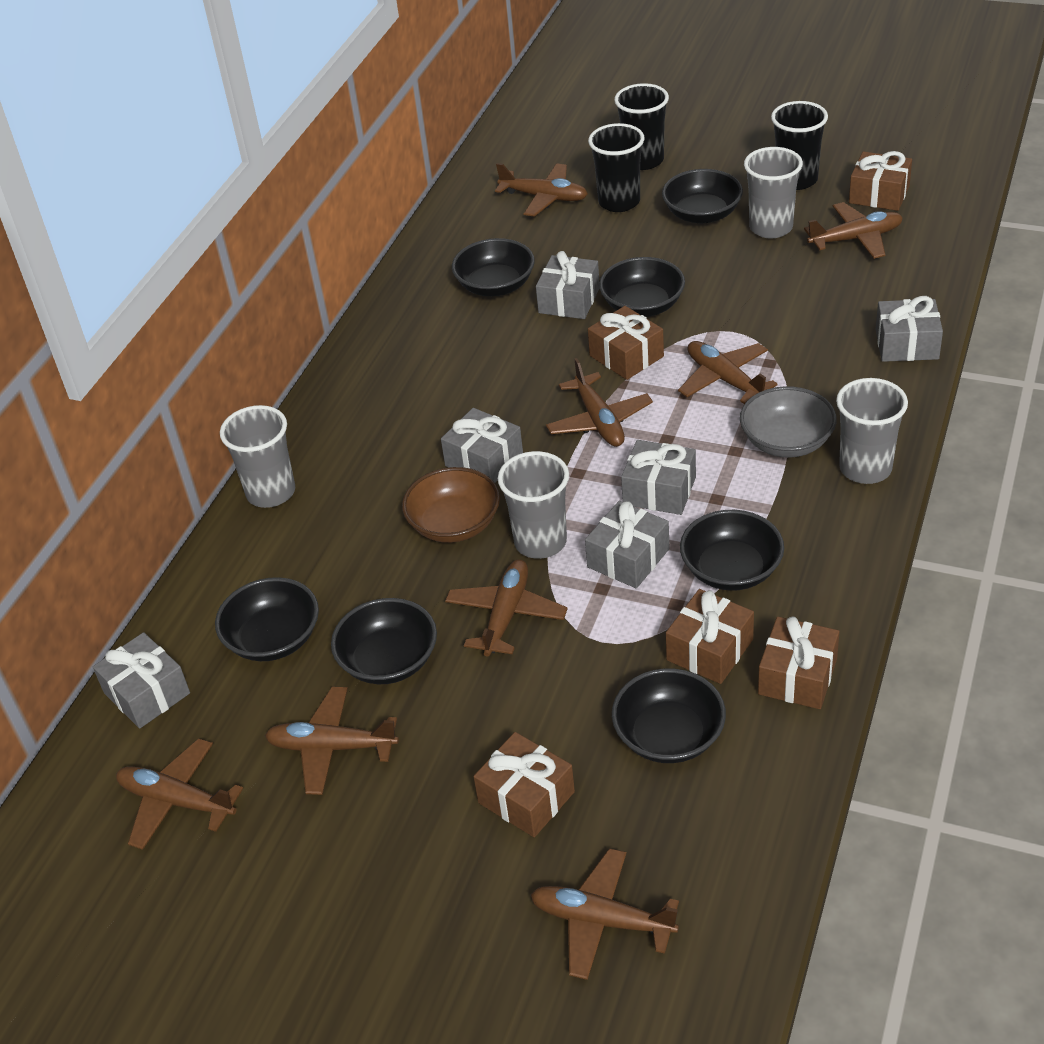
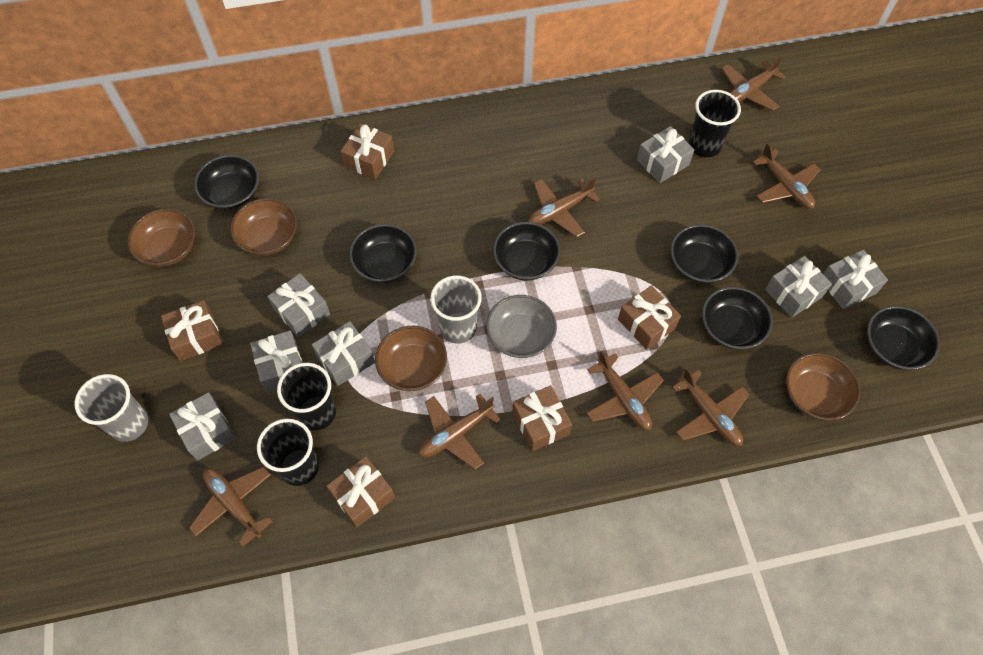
black bowl: [215,577,319,661] [331,598,437,684] [452,238,535,296] [599,257,685,317] [612,669,726,763] [662,169,743,224] [680,510,784,591] = 7 -> [194,155,259,210] [349,224,417,283] [493,222,560,280] [670,224,738,283] [702,287,773,350] [867,306,940,370] = 6
brown bowl: [402,467,500,543] = 1 -> [127,209,195,267] [230,198,297,256] [375,326,447,391] [786,353,860,421] = 4
brown plane: [116,738,243,850] [265,687,399,795] [445,560,568,657] [495,163,588,217] [530,848,679,980] [546,358,653,447] [678,341,778,404] [804,202,903,259] = 8 -> [189,467,273,547] [419,394,501,470] [528,177,600,237] [587,351,664,430] [672,368,749,446] [721,56,786,111] [753,143,821,209] = 7
grey cup: [220,405,295,508] [498,451,569,559] [744,147,803,238] [836,378,908,484] = 4 -> [75,374,148,442] [430,275,482,344] = 2
grey gift: [93,632,190,729] [441,408,523,483] [536,251,599,319] [585,501,669,588] [621,440,696,515] [876,296,943,362] = 6 -> [169,392,236,461] [250,330,303,393] [267,273,330,337] [312,321,375,386] [637,126,694,183] [765,256,832,318] [823,250,888,309] = 7

